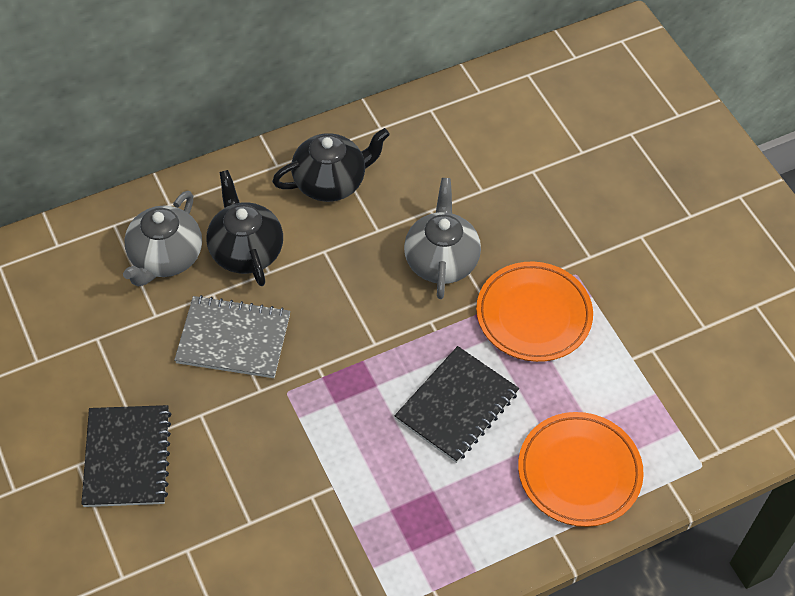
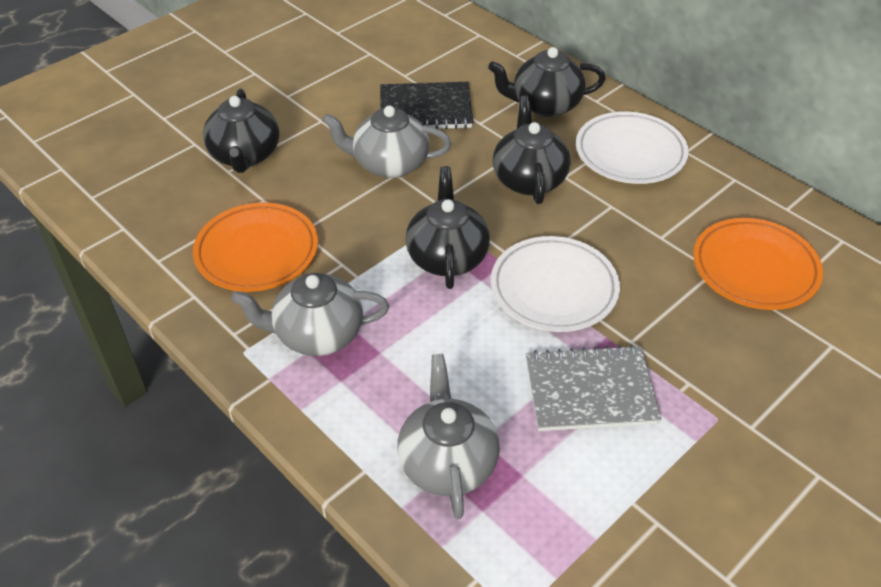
black notebook: [81,405,171,507] [394,346,519,463] = 2 -> [380,82,473,129] = 1
black teapot: [206,170,283,286] [272,128,390,202] = 2 -> [203,89,280,173] [405,166,490,289] [488,47,606,117] [493,95,570,204] = 4
grey teapot: [123,191,202,287] [404,178,481,299] = 2 -> [231,273,389,356] [322,106,451,178] [397,354,500,519] = 3
white plate: none = 0 -> [491,236,620,332] [576,111,689,184] = 2

